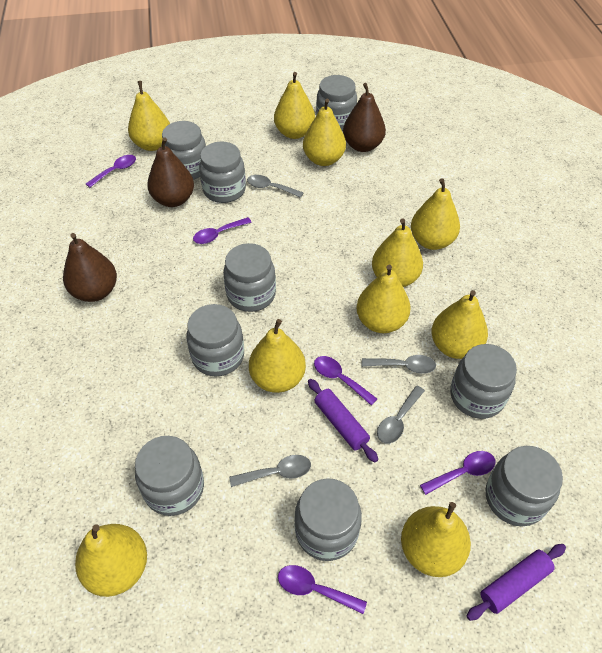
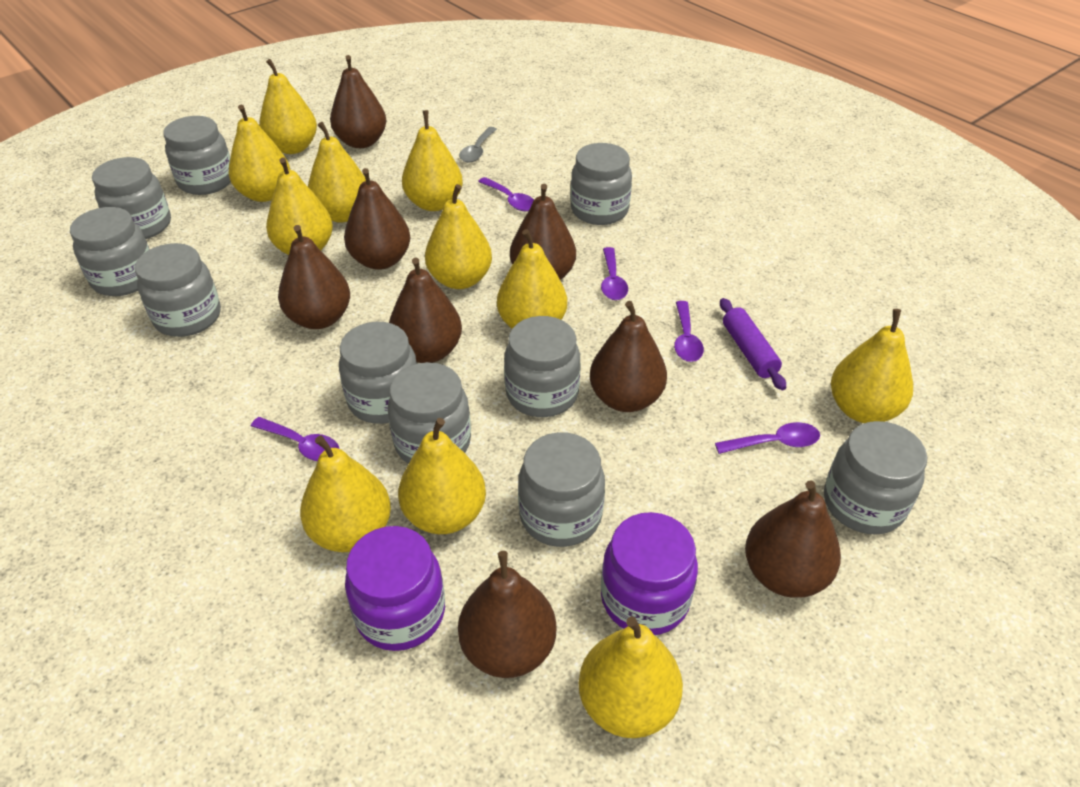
brown pear: [63,233,117,302] [147,137,194,207] [343,83,386,152] = 3 -> [278,225,350,329] [330,55,386,148] [344,168,410,270] [389,257,462,363] [458,551,556,678] [510,184,576,280] [590,301,667,412] [745,480,841,598] = 8
grey jar: [135,436,204,516] [162,121,206,180] [186,304,244,377] [199,142,246,203] [223,243,276,312] [294,478,362,561] [316,75,357,131] [450,344,517,419] [485,446,563,526] = 9 -> [70,207,150,296] [92,157,171,239] [135,243,221,337] [163,116,231,195] [339,322,417,424] [388,362,471,464] [504,316,580,417] [518,432,605,547] [571,143,632,225] [824,421,927,535] = 10
grey spoon: [229,455,311,487] [247,175,304,198] [362,355,436,374] [377,386,425,443] = 4 -> [459,127,497,163] = 1
purple jar: none = 0 -> [345,526,445,651] [601,512,698,635] = 2
purple rolling pin: [308,379,378,462] [467,544,566,621] = 2 -> [720,298,786,390] = 1
yellow pear: [75,524,147,597] [128,81,170,151] [249,319,306,393] [274,72,315,139] [303,98,346,166] [356,265,411,333] [372,218,423,287] [401,502,471,577] [411,178,460,250] [431,290,488,359] = 10 -> [229,105,291,202] [259,59,317,154] [266,157,333,255] [300,435,391,552] [308,122,366,223] [398,418,486,534] [402,110,463,211] [425,184,492,289] [497,229,567,329] [579,616,683,738] [831,309,913,423] = 11

